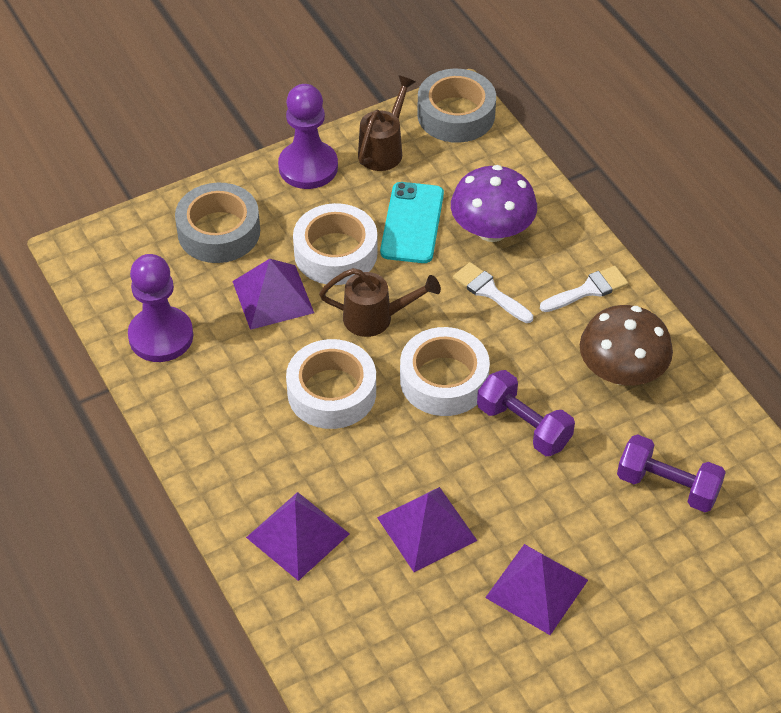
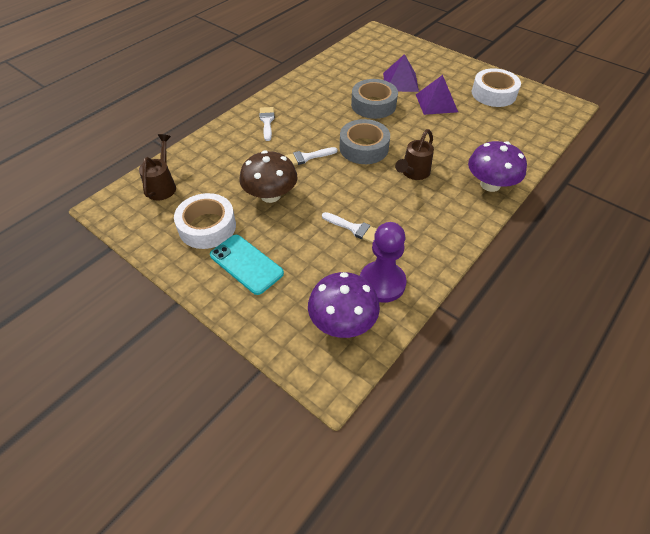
purple dumbbell: [477,370,575,456] [617,434,726,512] = 2 -> none = 0
purple mushroom: [451,165,537,242] = 1 -> [308,272,380,338] [468,141,527,192] = 2
purple pawn: [128,254,193,362] [278,84,338,189] = 2 -> [360,222,407,303] = 1
purple pyramid: [232,259,314,330] [246,492,350,581] [377,487,477,572] [485,544,588,635] = 4 -> [383,54,419,92] [416,75,458,115] = 2
white brush: [453,262,533,323] [540,266,628,312] = 2 -> [259,107,275,141] [284,147,338,165] [322,212,377,243] = 3
white tape: [286,339,376,429] [293,203,378,285] [400,327,490,416] = 3 -> [174,193,236,249] [472,68,521,107] = 2

